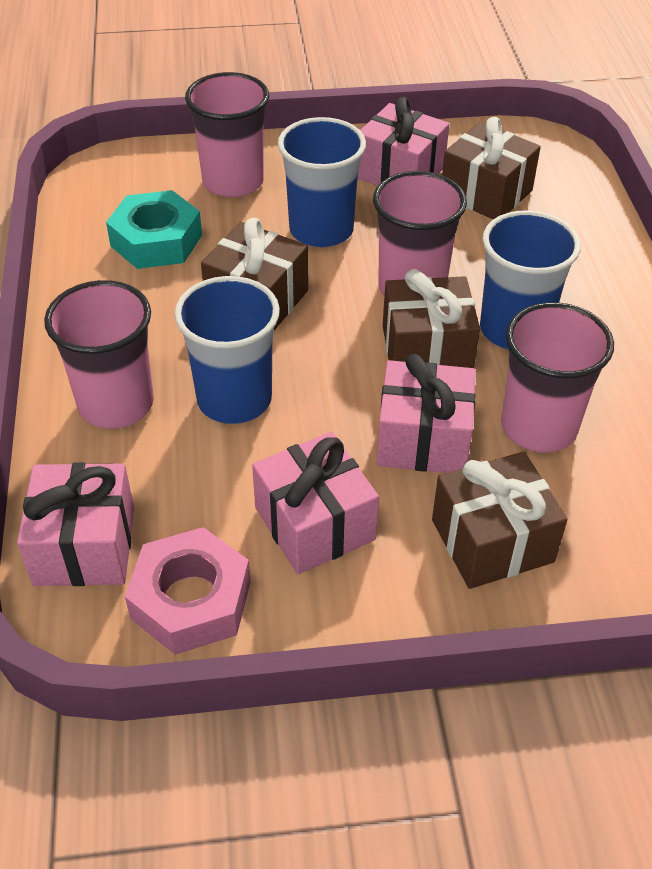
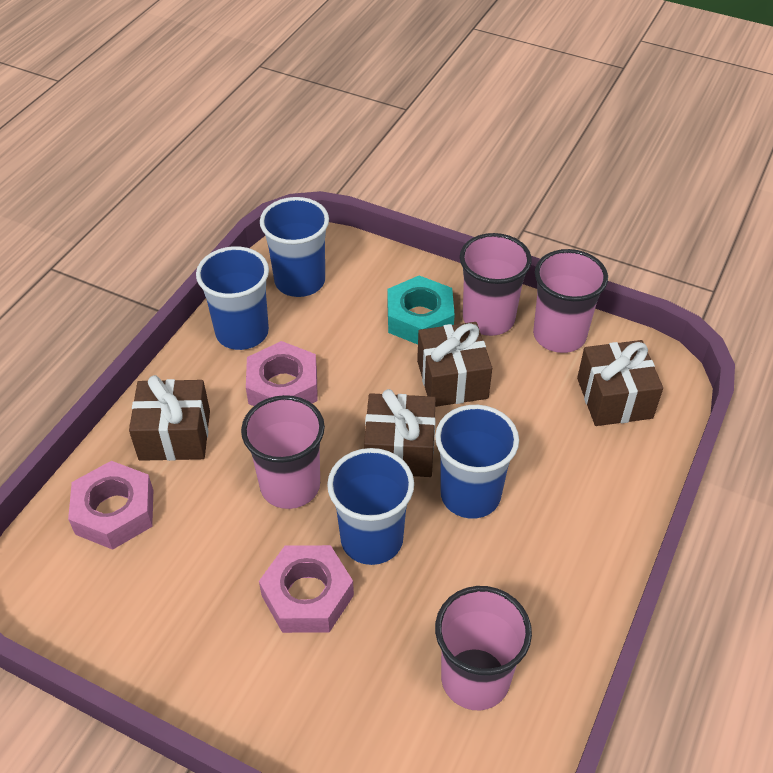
blue cup: [174,276,280,424] [278,117,366,247] [480,210,581,350] = 3 -> [196,246,269,350] [260,197,329,297] [327,448,414,565] [435,405,519,519] = 4
pink gift: [17,462,134,586] [252,432,379,574] [357,97,449,186] [376,354,476,473] = 4 -> none = 0
pink nut: [125,527,251,655] = 1 -> [68,461,153,550] [246,341,318,406] [259,545,354,633] = 3

